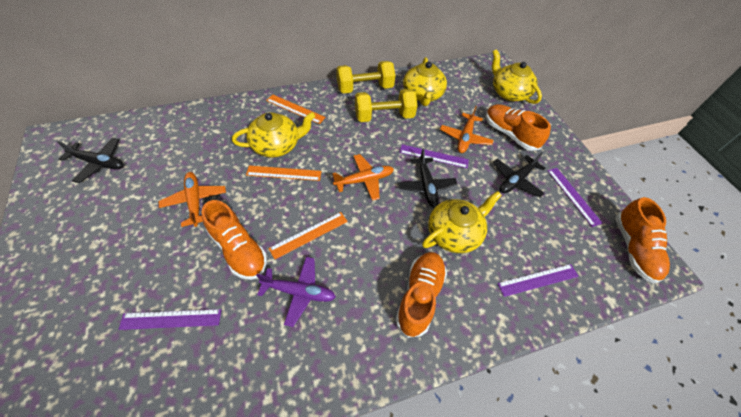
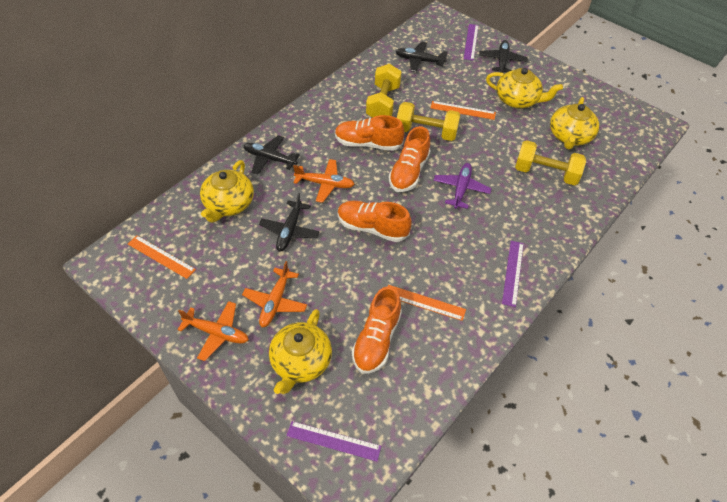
black plane: [57,138,124,183] [398,148,457,208] [493,152,545,197] = 3 -> [243,135,300,174] [259,193,320,252] [395,42,448,72] [479,40,528,73] = 4
purple ruler: [118,309,221,330] [399,144,469,168] [497,264,579,297] [547,168,603,227] = 4 -> [286,421,381,461] [464,24,479,61] [502,241,524,307] = 3
yellow dumbbell: [336,61,396,93] [355,89,418,122] = 2 -> [366,64,402,118] [397,102,461,141] [515,140,586,185] = 3

